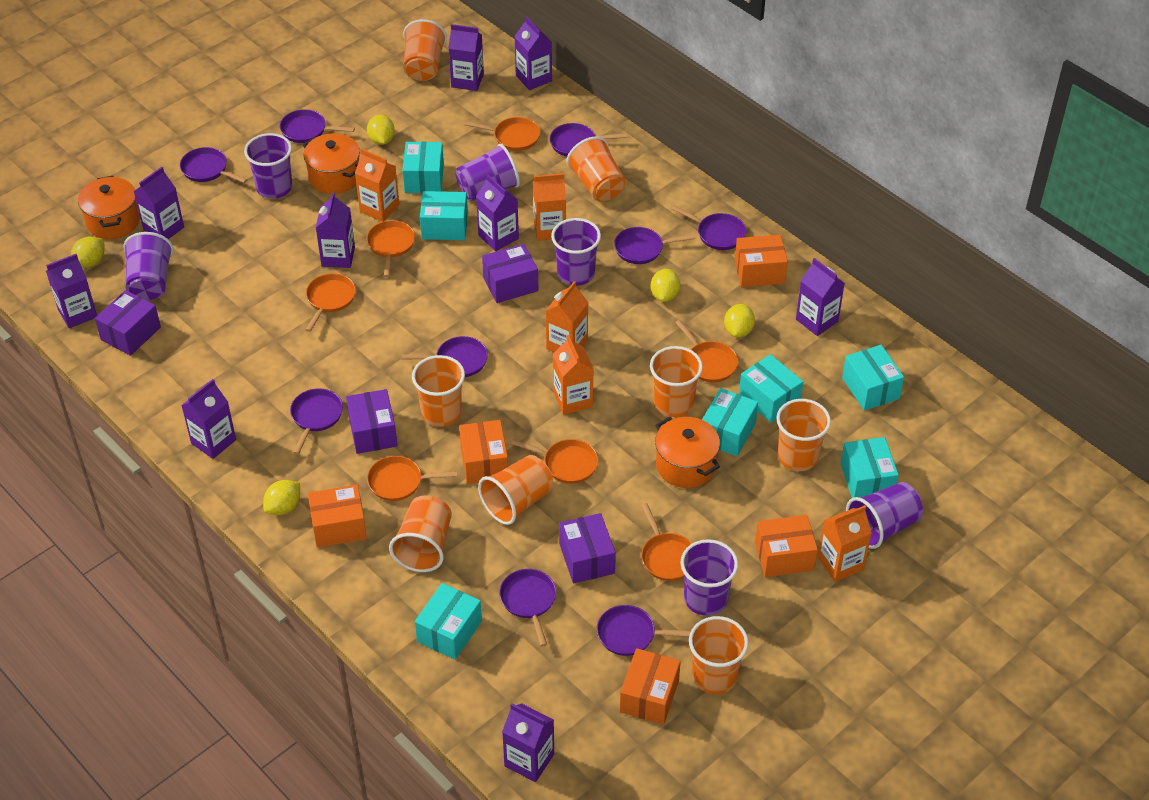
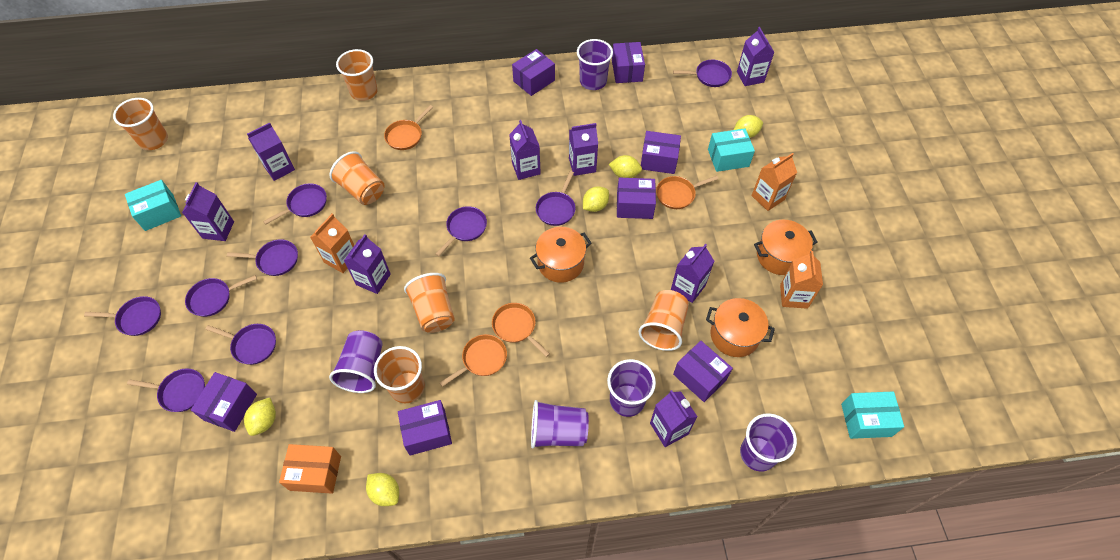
orange box: [308,484,367,548] [459,420,508,484] [620,648,681,725] [735,235,788,287] [755,515,818,577] = 5 -> [279,444,341,494] = 1
orange carton: [355,149,399,222] [533,173,566,241] [546,281,588,352] [553,335,593,415] [818,505,872,582] = 5 -> [310,214,355,273] [751,153,797,211] [780,251,823,309] = 3
orange cup: [389,496,452,572] [403,19,447,81] [412,355,465,427] [478,455,553,525] [566,136,626,201] [650,346,703,417] [689,616,749,694] [776,399,831,471] = 8 -> [113,98,168,150] [330,151,385,205] [336,49,378,101] [374,346,425,403] [404,273,455,333] [639,290,689,351] = 6
orange pan: [306,273,356,332] [367,220,415,277] [367,456,458,501] [464,117,540,151] [511,439,598,484] [641,503,692,581] [675,320,738,382] = 7 -> [384,105,433,150] [440,334,507,387] [492,303,550,357] [656,175,719,209] = 4
purple box: [95,290,161,356] [346,389,398,454] [482,244,539,303] [559,513,616,583] = 4 -> [191,372,257,432] [398,400,452,456] [512,49,555,96] [612,42,645,83] [617,178,656,219] [641,131,681,174] [673,341,733,402] = 7
purple carton: [46,254,97,328] [133,167,184,239] [181,379,236,459] [316,192,355,268] [448,24,484,91] [476,175,519,251] [502,703,554,782] [514,16,552,90] [796,258,845,336] = 9 -> [182,182,234,241] [247,123,295,181] [344,234,391,294] [509,120,541,180] [569,123,598,176] [650,390,697,447] [671,244,714,303] [737,27,775,86] = 8
purple cup: [123,232,173,300] [244,133,292,199] [455,144,520,202] [551,218,601,286] [680,539,738,616] [846,482,923,549] = 6 -> [329,330,383,393] [531,400,589,449] [577,39,613,90] [607,359,656,417] [740,413,797,472] = 5
turquoise box: [402,142,444,193] [415,583,482,660] [420,191,468,240] [702,388,758,456] [739,354,803,423] [841,437,899,498] [842,345,904,411] = 7 -> [125,180,181,231] [708,128,755,172] [841,391,904,439] = 3

